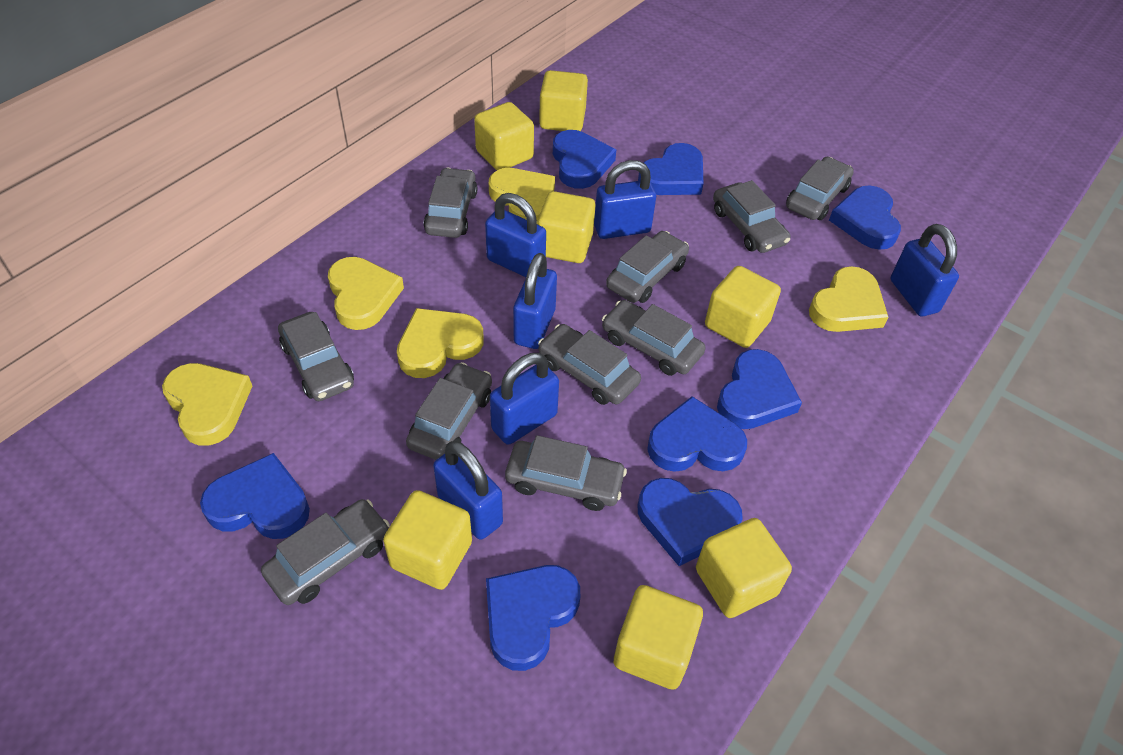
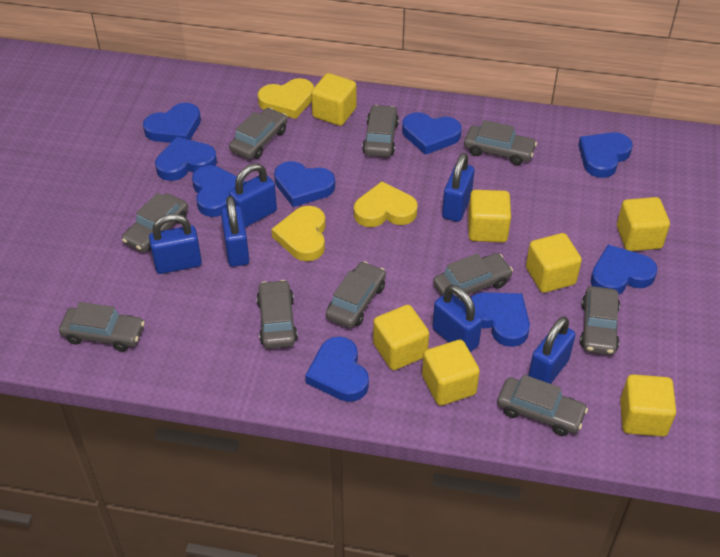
blue heart: [200,453,310,539] [486,565,580,671] [553,130,616,189] [638,143,703,195] [638,478,743,566] [647,396,747,472] [717,349,802,429] [829,185,901,250] = 8 -> [143,103,201,143] [155,137,217,181] [192,165,245,217] [274,161,335,207] [305,337,369,402] [402,112,462,155] [471,292,530,347] [578,132,633,178] [591,245,657,295] = 9
yellow heart: [162,363,252,446] [328,257,404,330] [397,308,484,378] [489,168,555,221] [809,266,888,332] = 5 -> [258,78,314,119] [271,206,326,261] [354,181,418,227] = 3

